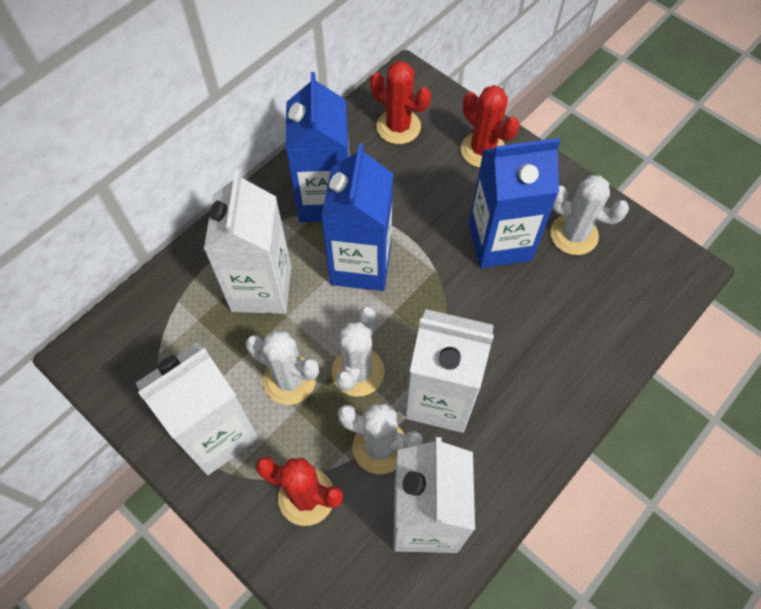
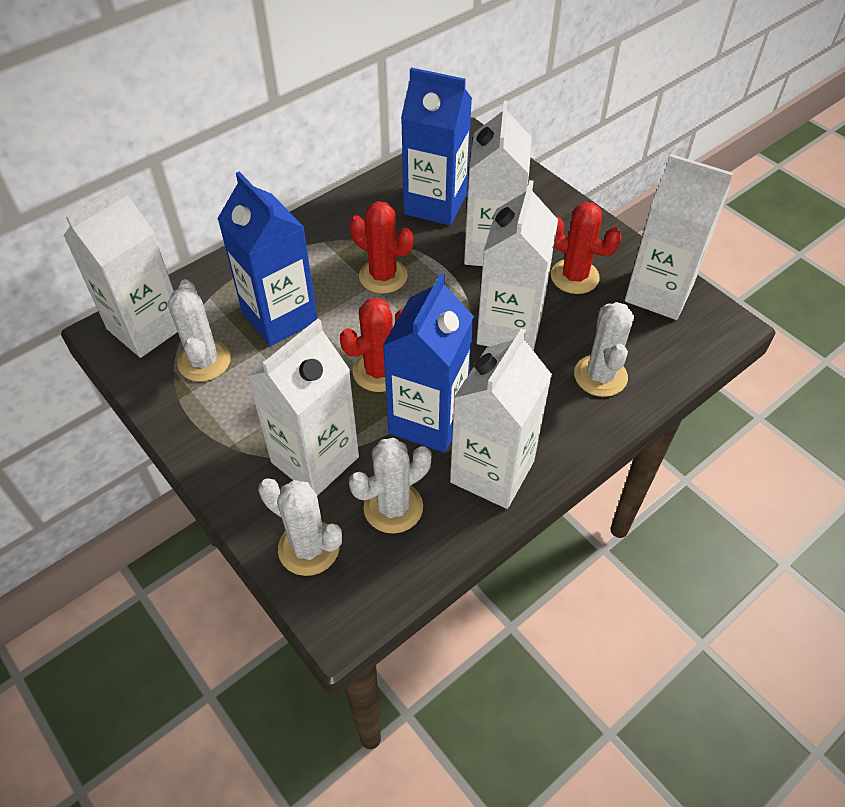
white carton: [136,342,259,475] [204,170,291,314] [394,437,475,553] [405,309,494,433] = 4 -> [63,183,177,358] [247,319,359,496] [450,328,552,509] [464,101,532,266] [476,180,558,351] [625,154,733,320] = 6

